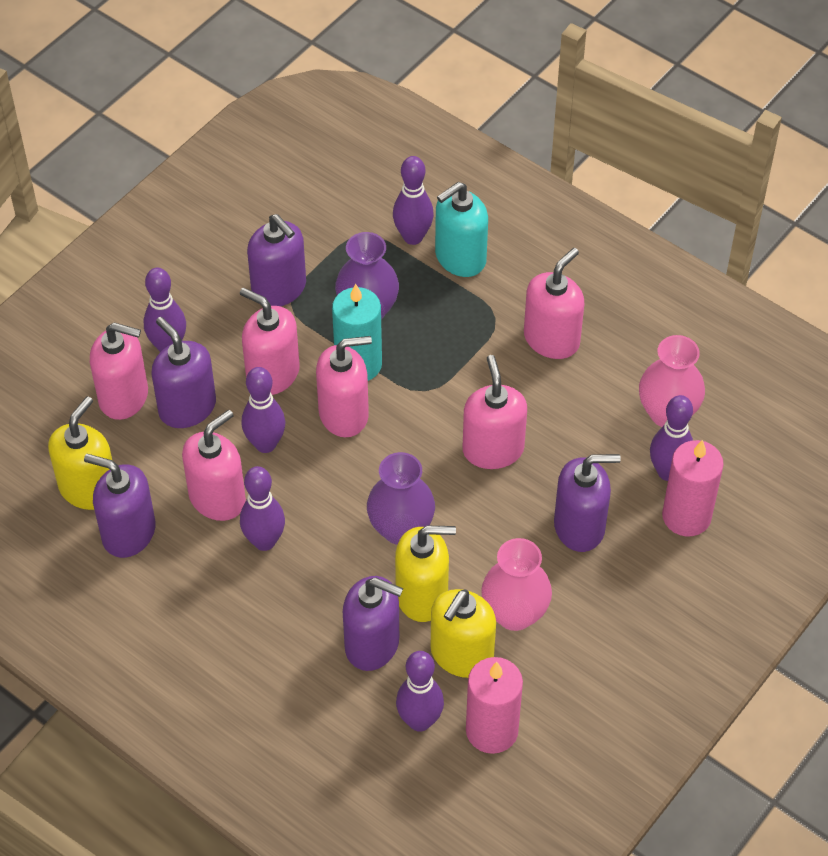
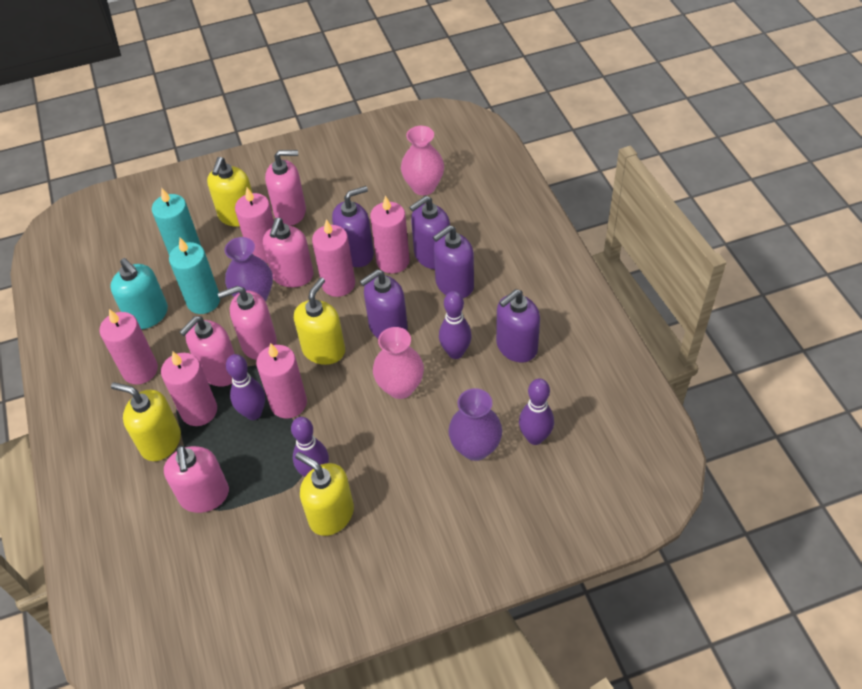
pink candle: [466,657,523,754] [662,440,724,536] = 2 -> [99,309,158,385] [161,351,217,426] [235,187,274,264] [256,343,307,419] [312,219,355,297] [370,195,410,273] = 6
pink soap dispenser: [90,323,148,420] [182,410,246,521] [240,288,300,395] [316,336,372,437] [463,355,527,469] [524,248,584,359] = 6 -> [164,445,229,513] [179,316,235,387] [218,286,277,360] [263,218,314,287] [265,150,306,226] = 5
purple bowling pin: [144,268,186,352] [240,466,285,551] [242,367,285,453] [393,156,434,245] [396,651,444,732] [650,395,693,481] = 6 -> [226,354,265,420] [291,417,329,477] [439,291,472,359] [519,379,554,445] = 4
turquoise candle: [332,284,382,381] = 1 -> [152,188,201,255] [169,238,220,314] = 2
yellow soap dispenser: [48,396,112,510] [395,526,456,622] [431,589,496,678] = 3 -> [111,382,181,461] [207,157,252,227] [294,277,345,365] [295,452,354,536] = 4

